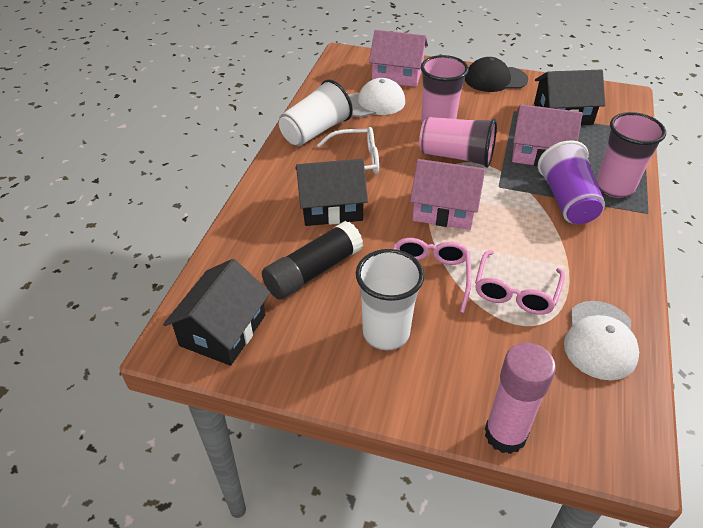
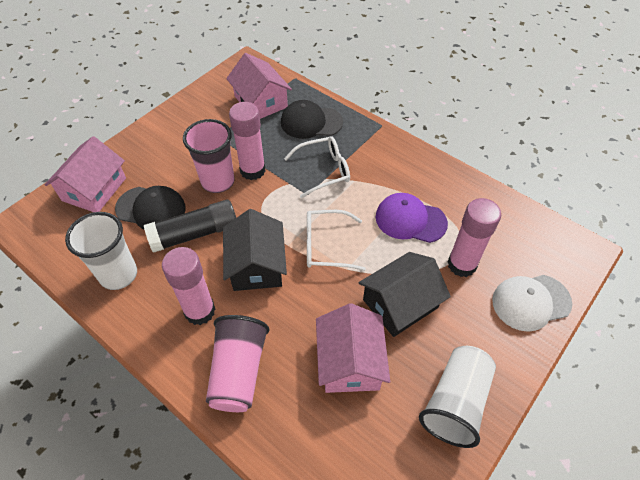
black cap: [465,57,528,92] = 1 -> [115,186,185,229] [281,100,343,139] = 2
black house: [163,259,270,366] [295,159,368,226] [534,69,605,125] = 3 -> [223,209,287,291] [359,252,451,337] = 2
pink cup: [419,117,497,168] [421,55,469,124] [597,112,666,198] = 3 -> [183,119,234,193] [206,315,269,412] = 2
pink glasses: [393,238,471,313] [475,250,565,315] = 2 -> none = 0
pink glue stick: [485,343,556,454] = 1 -> [162,247,215,325] [229,102,266,180] [448,198,501,277] = 3
purple cap: none = 0 -> [376,193,448,243] = 1
purple cup: [538,140,605,224] = 1 -> none = 0
white cap: [348,78,405,117] [564,301,639,380] = 2 -> [492,275,572,332] = 1
white glasses: [317,127,379,174] = 1 -> [284,136,350,198] [307,210,366,271] = 2

